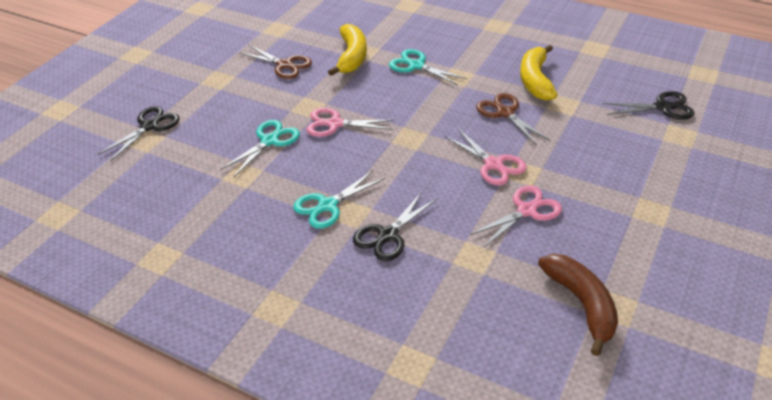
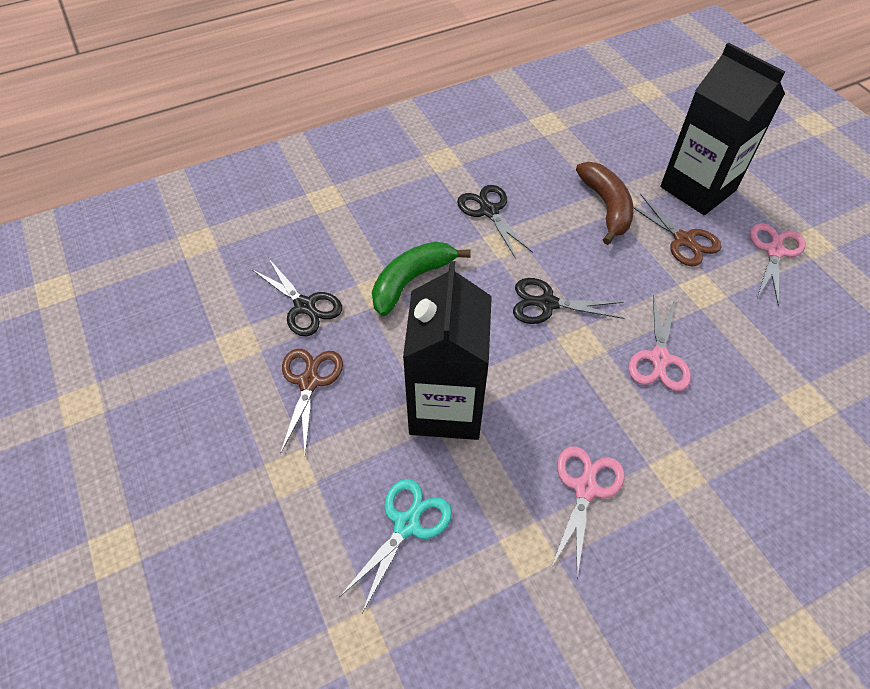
black carton: none = 0 -> [403,261,492,440] [660,43,785,215] = 2
green banana: none = 0 -> [372,242,471,316] = 1
turquoise scissors: [221,120,300,177] [293,170,385,229] [389,49,467,85] = 3 -> [339,479,452,613] = 1
yellow banana: [328,24,367,76] [520,45,558,101] = 2 -> none = 0

